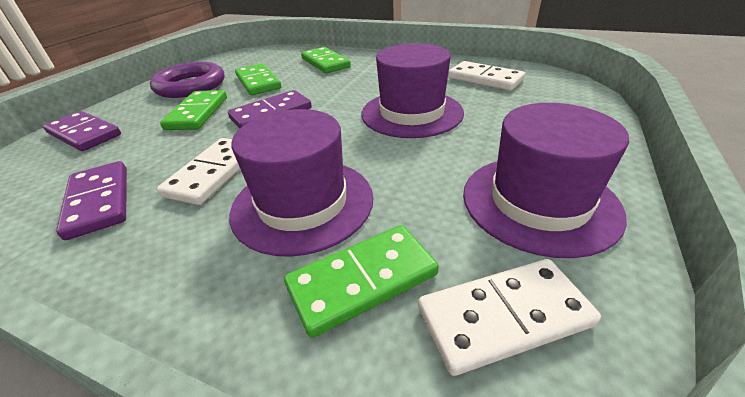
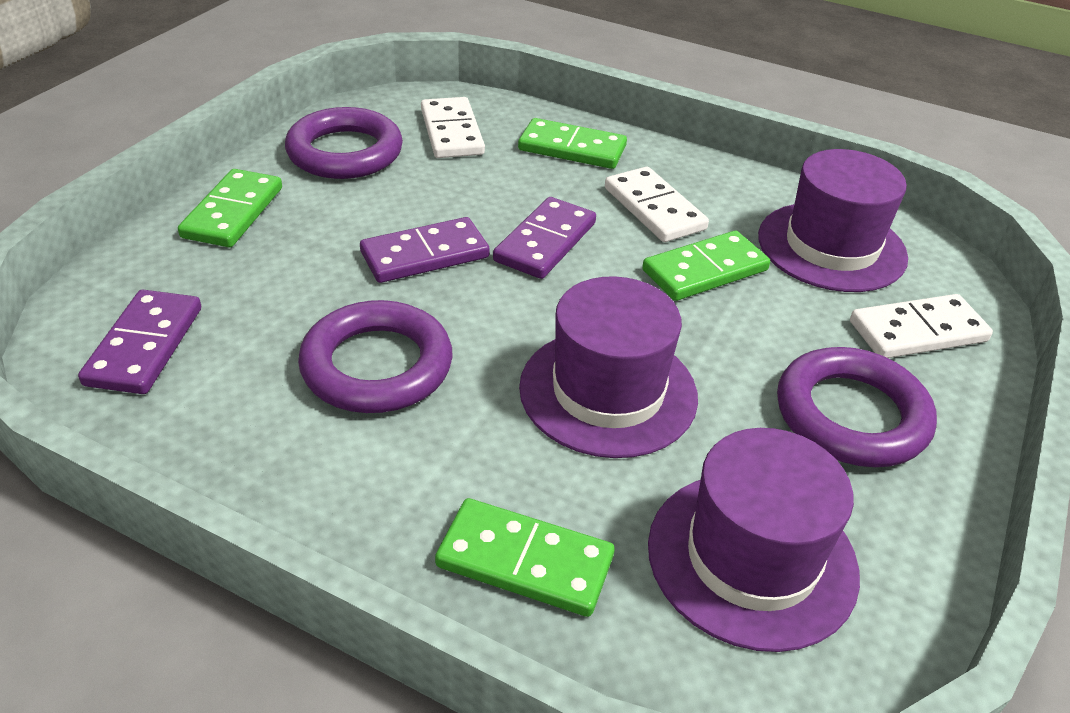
purple ring: [150,62,224,98] = 1 -> [285,107,403,179] [298,300,453,413] [777,347,937,467] = 3

